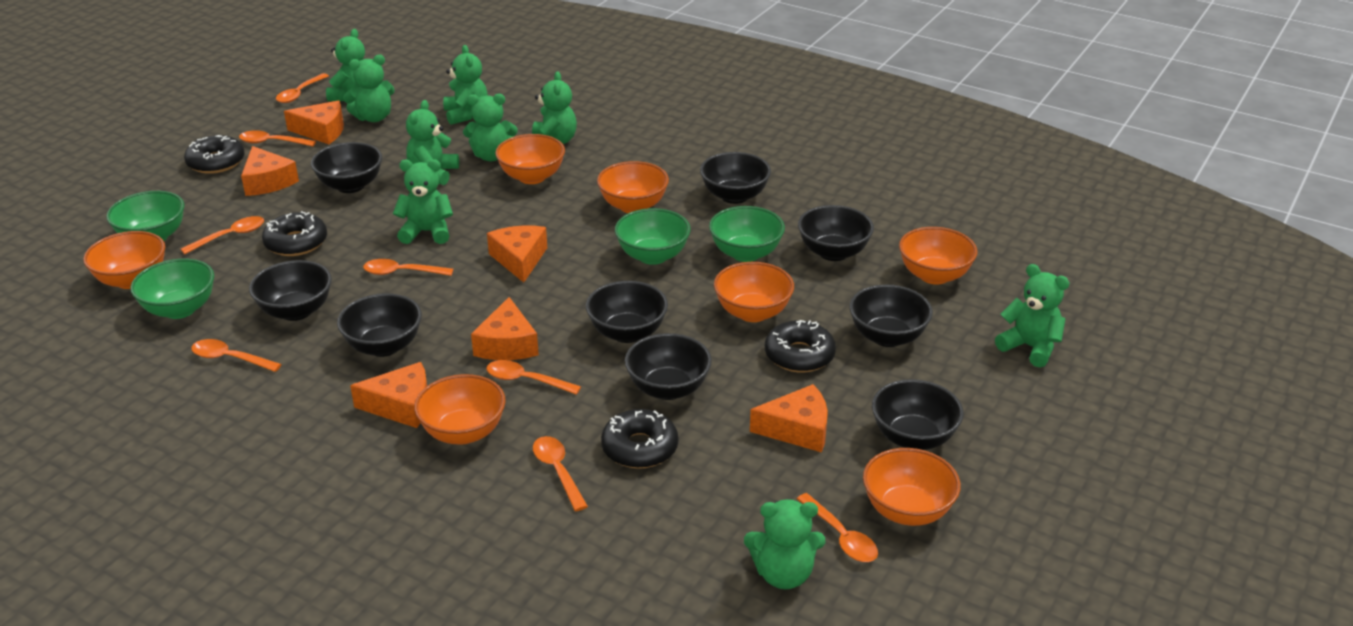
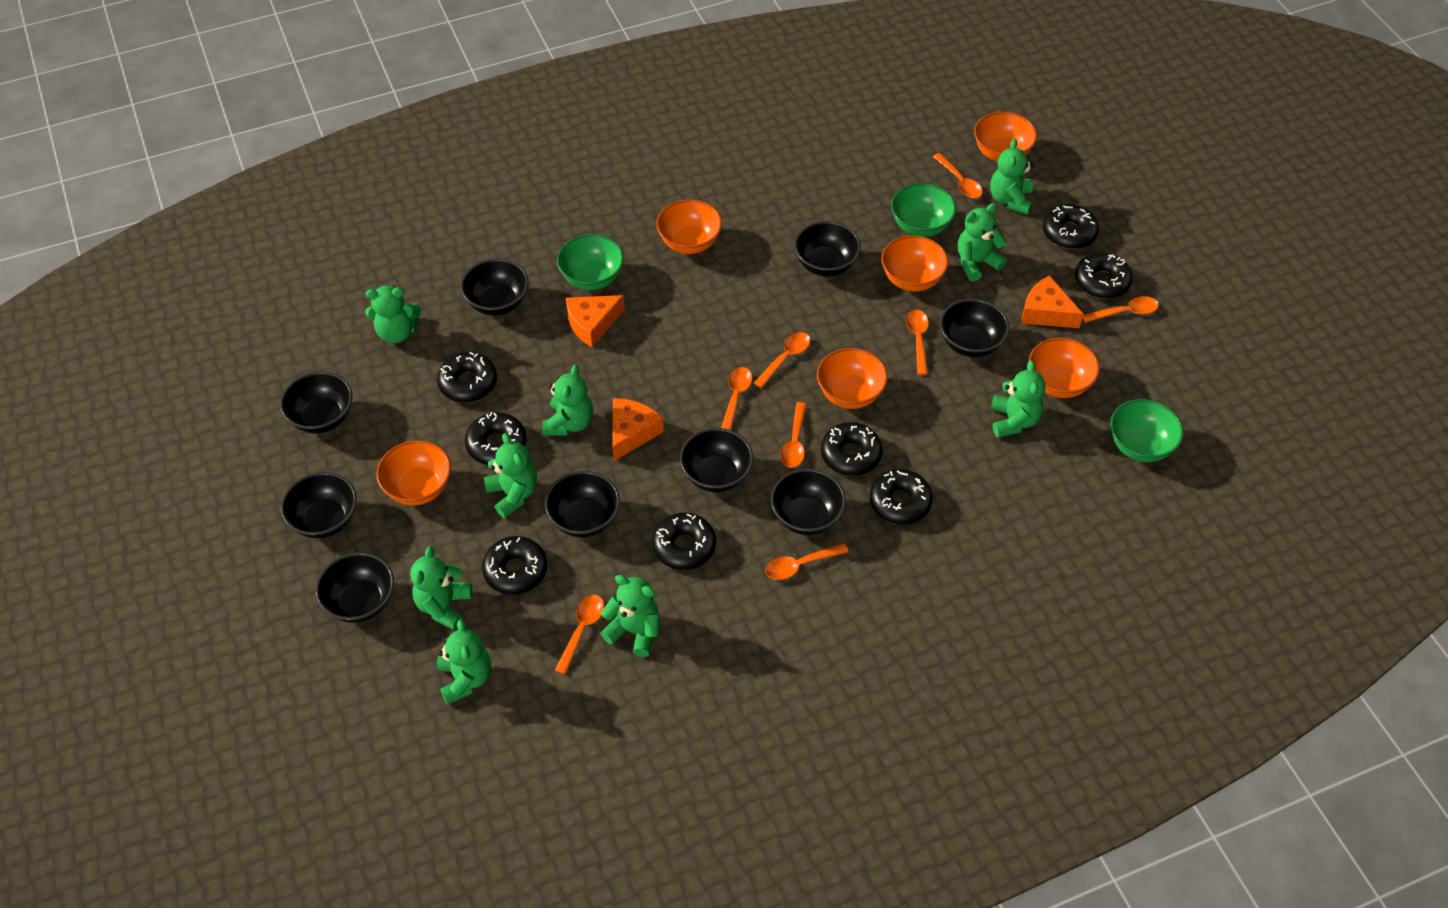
black donut: [184,135,245,174] [262,211,327,256] [601,409,679,469] [765,320,836,373] = 4 -> [437,352,497,402] [465,412,527,465] [482,536,547,594] [652,513,716,570] [821,422,883,476] [870,469,933,524] [1043,204,1099,249] [1075,252,1133,299] = 8
green bowl: [106,191,185,241] [130,259,214,319] [615,208,691,265] [709,206,785,262] = 4 -> [557,234,624,290] [891,183,956,237] [1110,399,1184,462] = 3
orange bowl: [83,231,165,289] [414,374,506,444] [495,134,565,184] [597,161,669,213] [714,262,794,322] [863,448,961,526] [899,227,977,284] = 7 -> [376,440,451,505] [656,199,722,254] [817,348,888,409] [881,235,948,291] [974,112,1037,162] [1029,338,1100,398] = 6
orange cheese: [241,146,299,196] [284,100,344,144] [350,362,427,428] [471,297,539,360] [487,226,547,283] [750,384,828,452] = 6 -> [566,295,625,347] [612,398,664,461] [1021,275,1083,328] = 3

